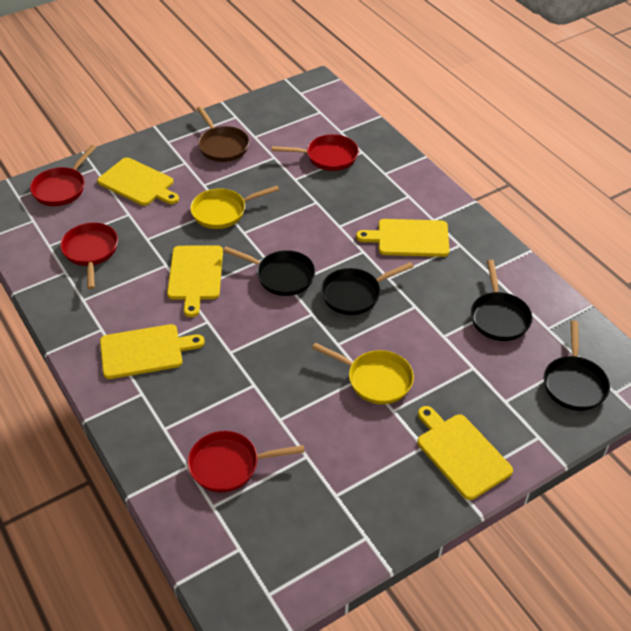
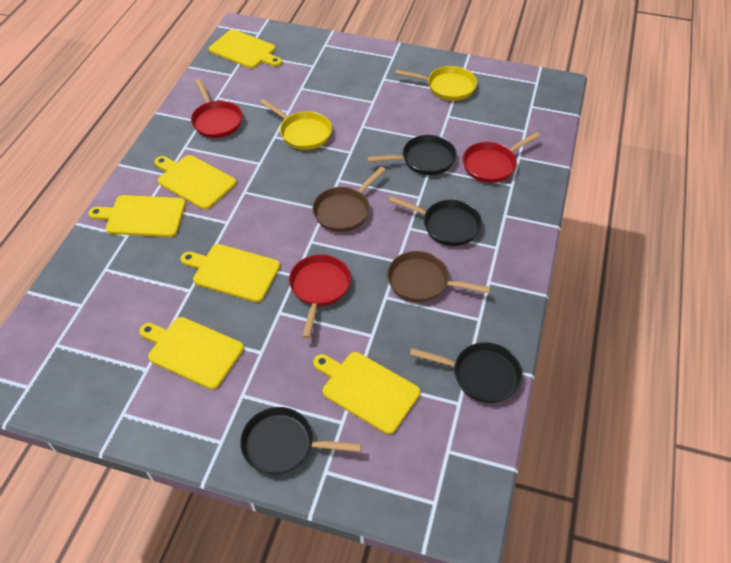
brown pan: [197,106,249,162] = 1 -> [313,167,386,232] [387,251,491,302] = 2
red pan: [30,145,96,206] [60,223,118,289] [188,431,305,492] [272,134,359,171] = 4 -> [191,79,243,138] [289,254,351,339] [462,132,540,183] = 3
yellow cutting board: [97,157,179,206] [100,324,205,379] [167,245,223,317] [356,219,450,257] [417,406,513,500] = 5 -> [88,195,186,237] [139,317,244,389] [154,155,236,210] [181,244,280,302] [209,29,282,68] [313,352,420,434] = 6

